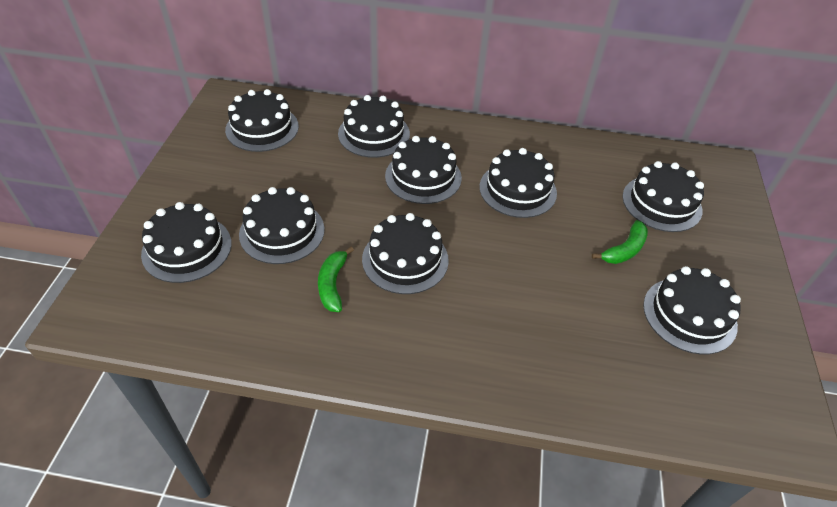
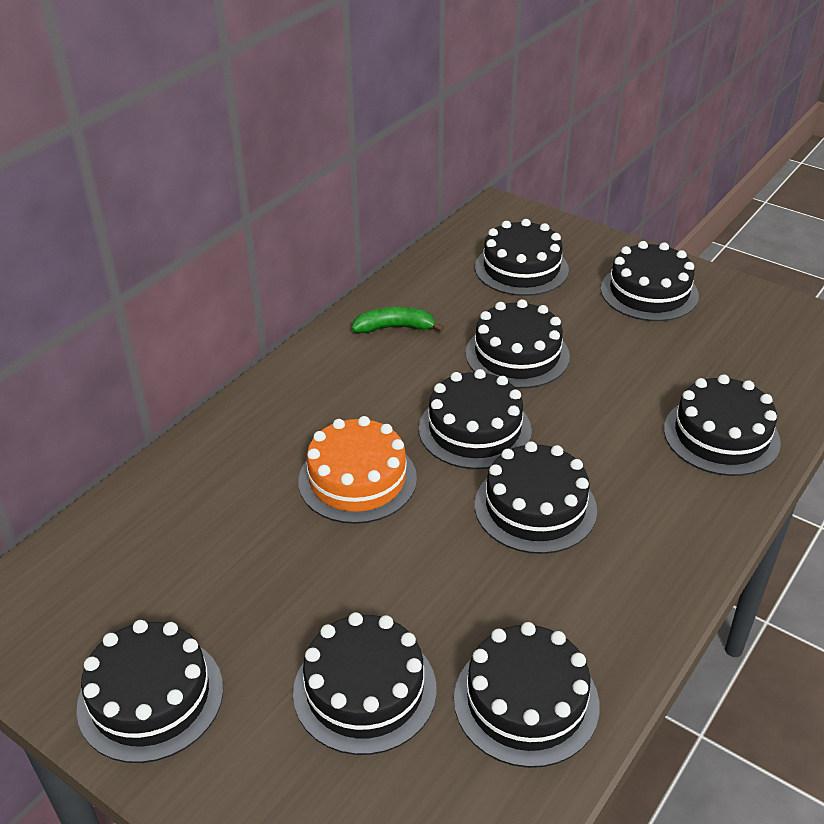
green banana: [318,246,354,312] [592,220,648,264] = 2 -> [352,307,444,333] = 1
orange cake: none = 0 -> [298,416,417,524] = 1

